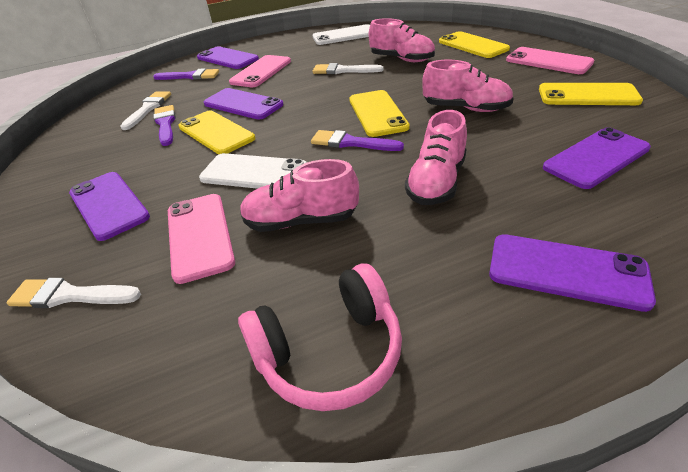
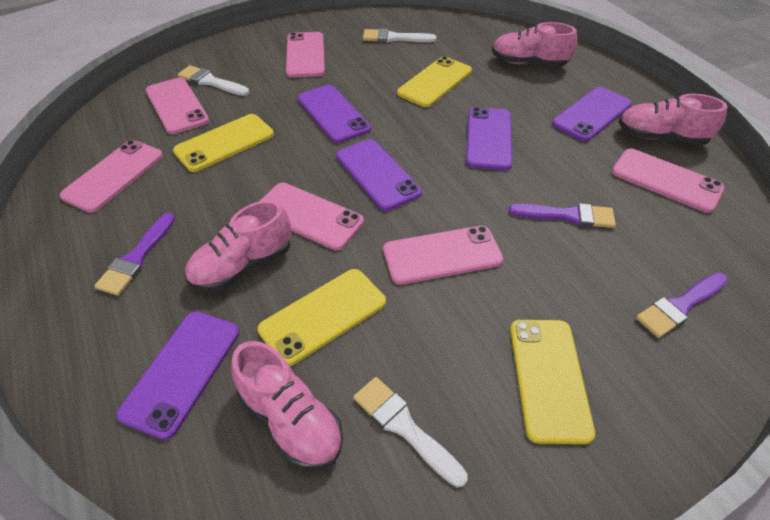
pink headphones: [238,263,402,411] = 1 -> none = 0
pink phone: [168,194,235,284] [229,55,291,87] [506,47,594,74] = 3 -> [60,140,163,213] [146,77,209,134] [260,183,364,250] [286,32,325,78] [383,226,503,285] [612,149,725,213] = 6
white phone: [199,153,307,189] [312,24,370,45] = 2 -> none = 0

